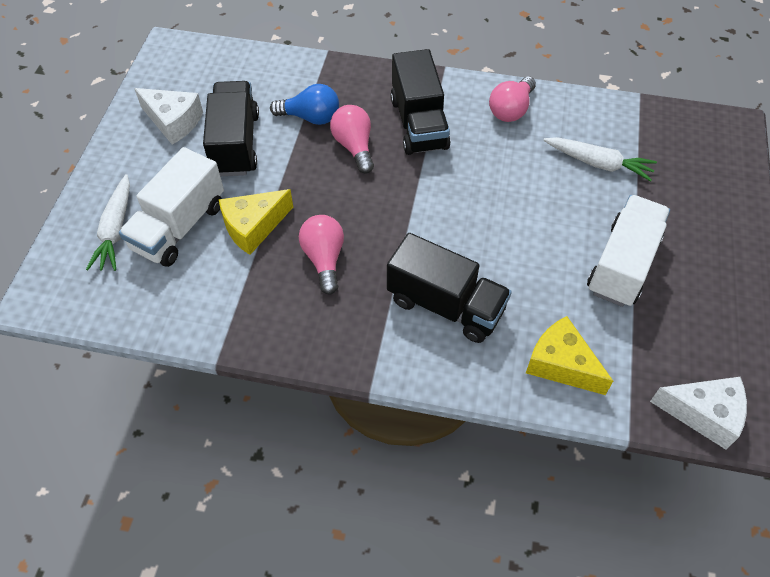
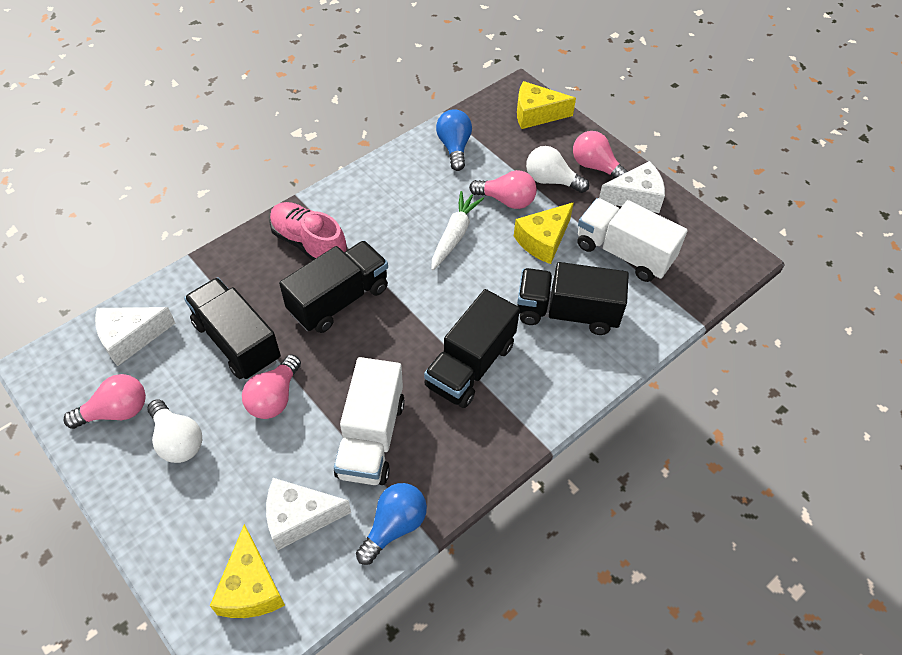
black truck: [203,81,259,176] [387,233,512,343] [390,49,451,155] = 3 -> [184,278,281,379] [279,241,388,333] [424,289,520,408] [517,262,629,335] = 4
blue light bulb: [270,84,339,125] = 1 -> [356,483,427,565] [436,109,472,171] = 2
pink light bulb: [299,215,344,295] [330,105,374,174] [489,76,536,122] = 3 -> [64,374,146,429] [242,354,301,419] [469,170,537,209] [573,131,629,179] = 4
pink shoe: none = 0 -> [269,202,348,261] = 1
white carrot: [86,174,130,271] [543,137,657,182] = 2 -> [432,191,484,270] = 1
white cheese: [134,88,203,145] [650,377,747,450] = 2 -> [95,307,175,366] [266,478,351,550] [599,161,665,213] = 3
white light bulb: none = 0 -> [147,399,202,463] [526,146,589,193] = 2
yellow cheese: [219,189,293,255] [526,316,613,395] = 2 -> [210,524,285,618] [514,202,574,264] [517,81,576,129] = 3

